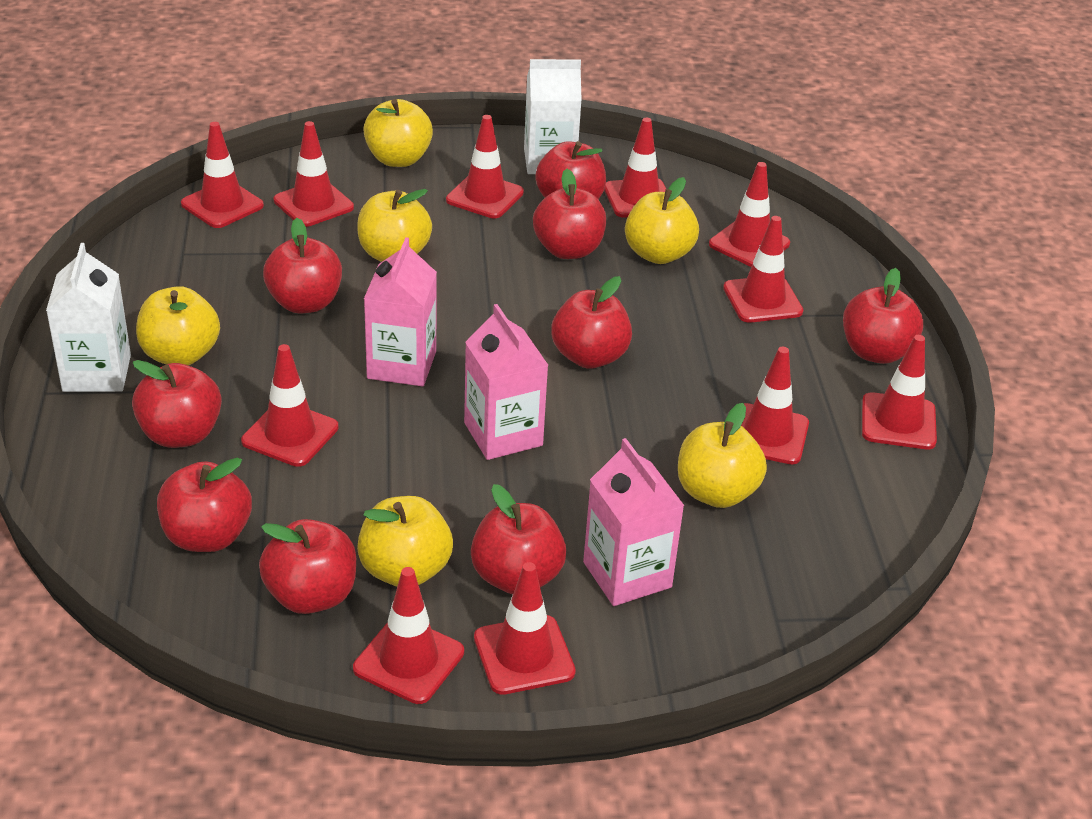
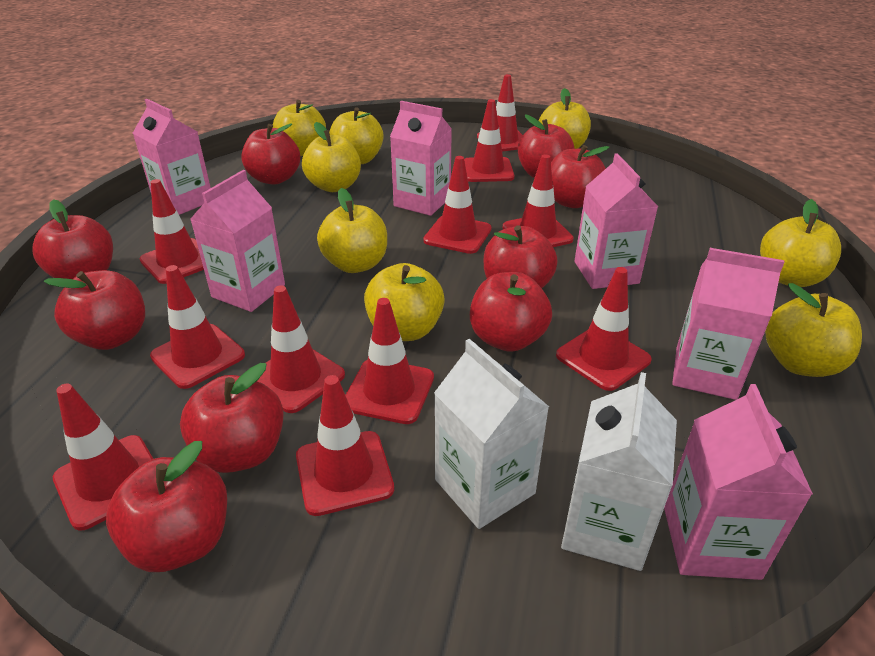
pink carton: [364,237,437,386] [464,304,548,460] [583,438,684,606] = 3 -> [133,99,211,215] [191,170,285,312] [390,101,452,216] [575,153,658,289] [664,384,813,580] [672,248,784,400] = 6
yellow apple: [136,286,220,365] [357,189,432,262] [357,496,453,587] [363,99,433,167] [625,177,699,264] [678,403,767,508] = 6 -> [273,100,326,156] [302,122,361,192] [317,188,387,273] [329,107,384,164] [364,263,445,341] [539,88,591,149] [760,199,841,287] [765,283,862,377] = 8

